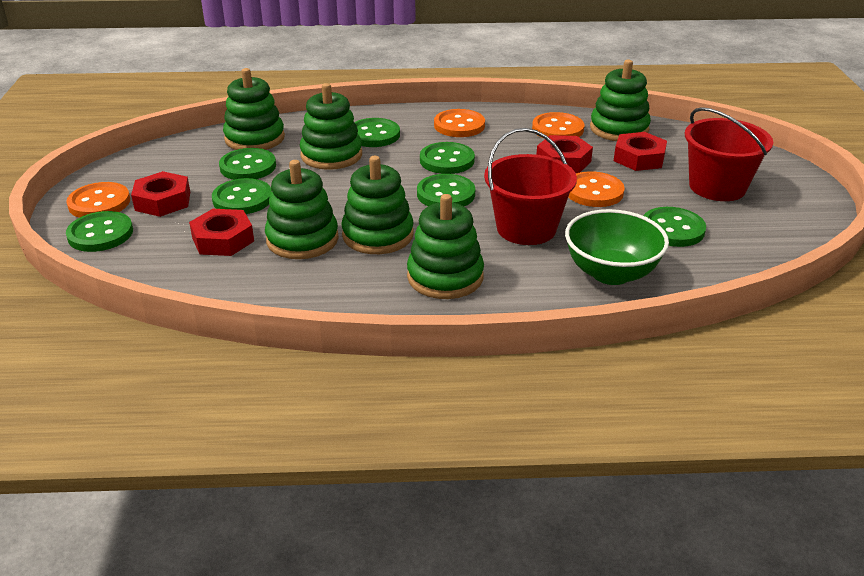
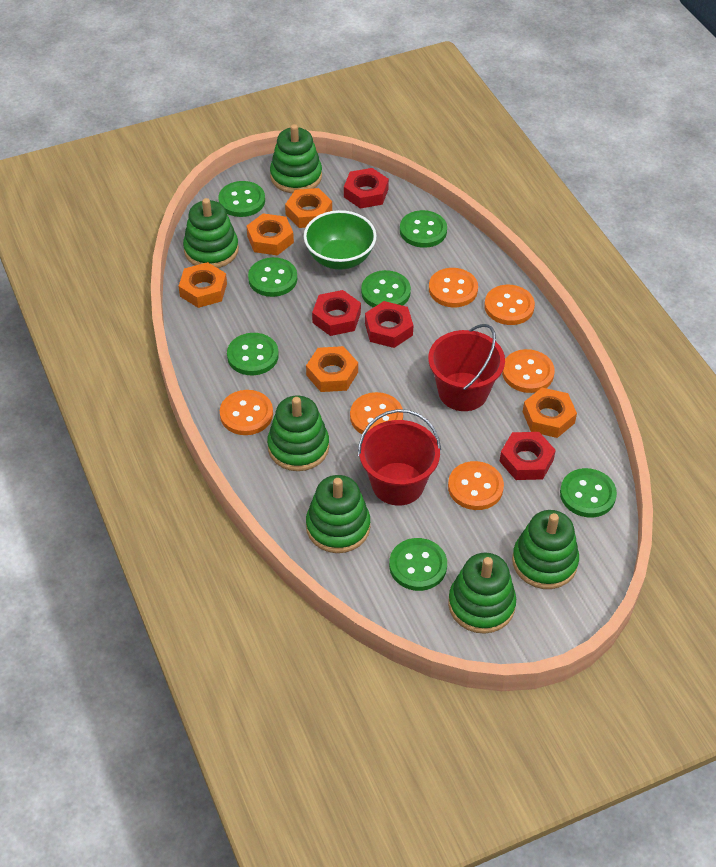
orange button: [66,182,130,218] [434,109,485,137] [532,112,584,138] [569,171,625,207] = 4 -> [220,390,273,435] [350,392,403,434] [429,268,478,307] [448,461,504,510] [484,285,535,325] [502,349,555,393] = 6
orange nut: none = 0 -> [179,262,227,308] [247,213,294,256] [285,188,332,228] [306,346,358,392] [523,388,577,438] = 5

